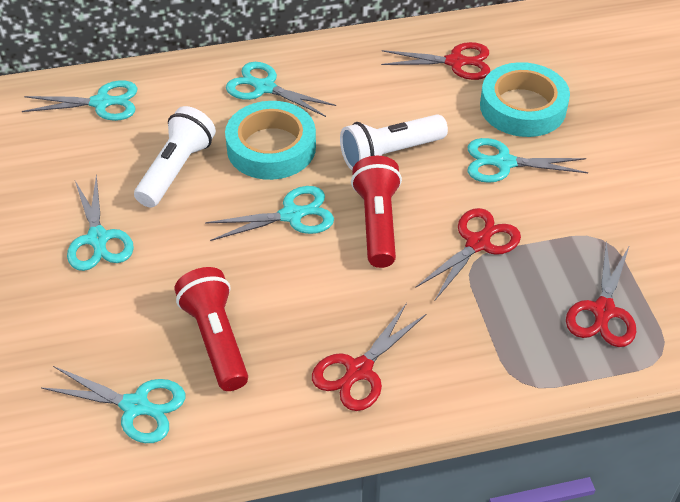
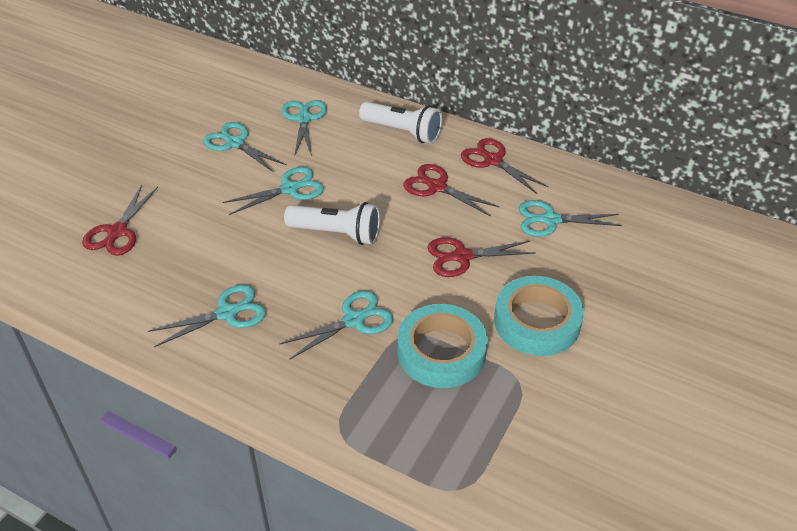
red flashlight: [175,267,248,391] [351,156,402,268] = 2 -> none = 0

